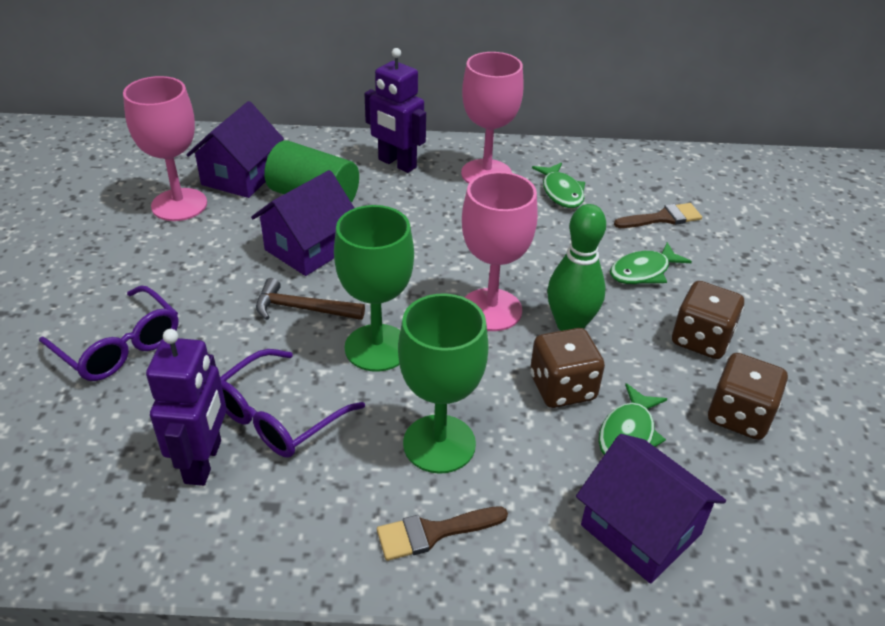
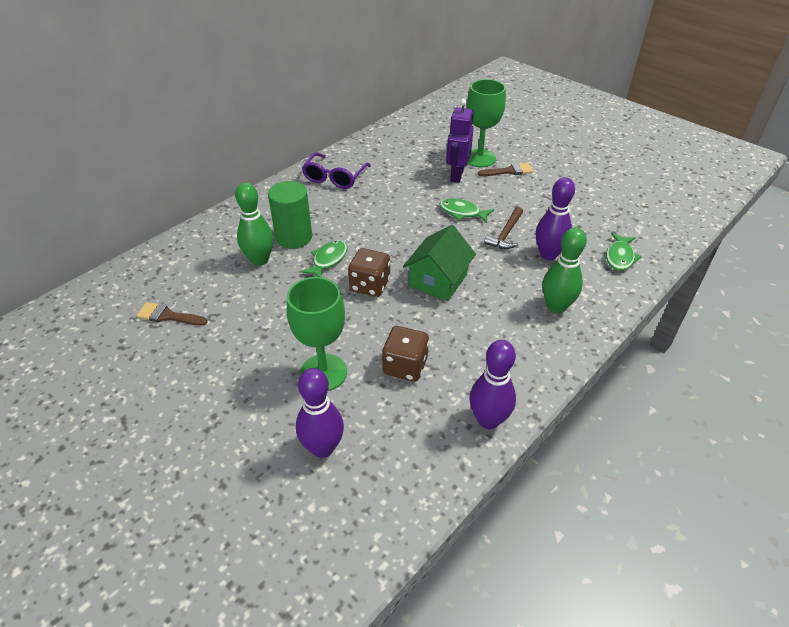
brown dice: [530,328,605,408] [672,281,744,359] [708,353,788,440] = 3 -> [348,248,390,297] [382,326,429,382] = 2
green bowling pin: [547,204,606,331] = 1 -> [235,182,274,266] [542,227,587,313] = 2
green house: none = 0 -> [403,225,476,301] = 1
pink goblet: [123,76,207,221] [461,52,524,184] [462,172,538,331] = 3 -> none = 0
purple bowling pin: none = 0 -> [296,368,344,458] [469,340,516,429] [536,177,575,260] = 3
purple glasses: [39,286,179,381] [220,349,365,457] = 2 -> [302,153,371,189] = 1
purple house: [186,101,284,198] [251,170,354,276] [576,434,726,584] = 3 -> none = 0
purple robot: [146,329,227,486] [365,48,426,173] = 2 -> [446,99,474,183] = 1

